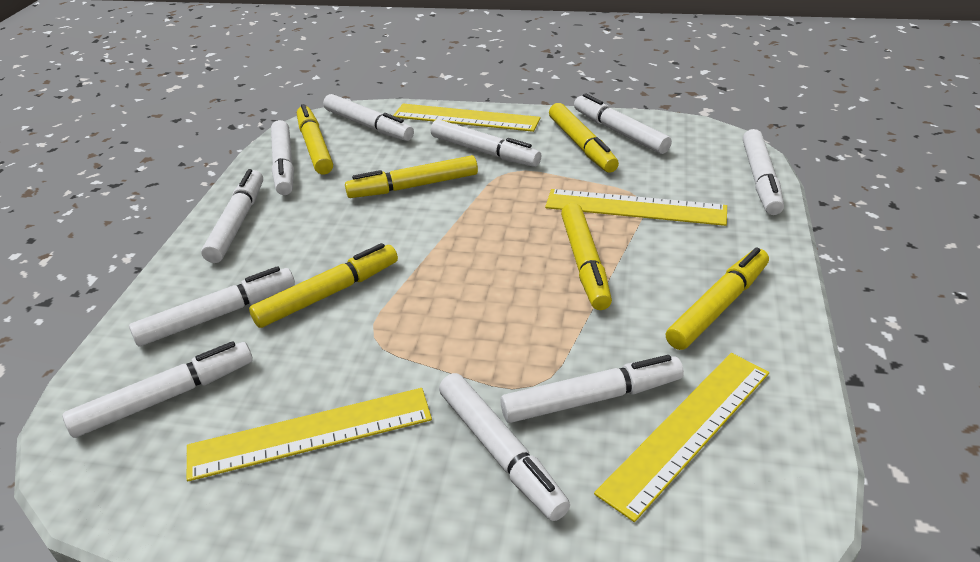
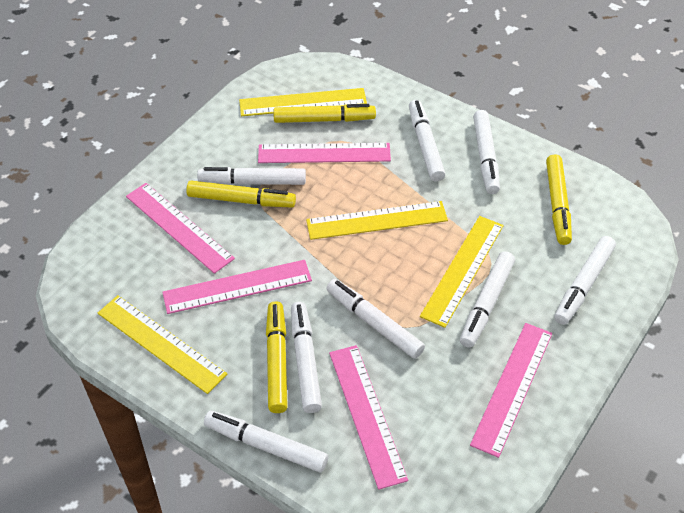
pink ruler: none = 0 -> [126,183,235,274] [162,260,312,314] [258,143,391,163] [329,345,408,490] [470,323,552,458] = 5
white marker: [63,341,253,438] [129,266,295,346] [201,169,263,263] [271,120,294,195] [323,94,414,141] [431,119,541,167] [439,373,570,521] [500,355,684,423] [574,93,672,154] [743,129,784,215] = 10 -> [197,167,306,185] [204,411,328,473] [291,302,322,413] [326,279,425,359] [409,100,445,181] [460,251,515,348] [473,110,500,194] [554,236,616,325] = 8
yellow marker: [249,243,398,328] [297,104,333,175] [345,155,478,198] [549,103,619,173] [561,203,612,310] [666,247,769,350] = 6 -> [186,181,296,208] [266,301,288,413] [273,104,376,123] [546,154,572,245] = 4

